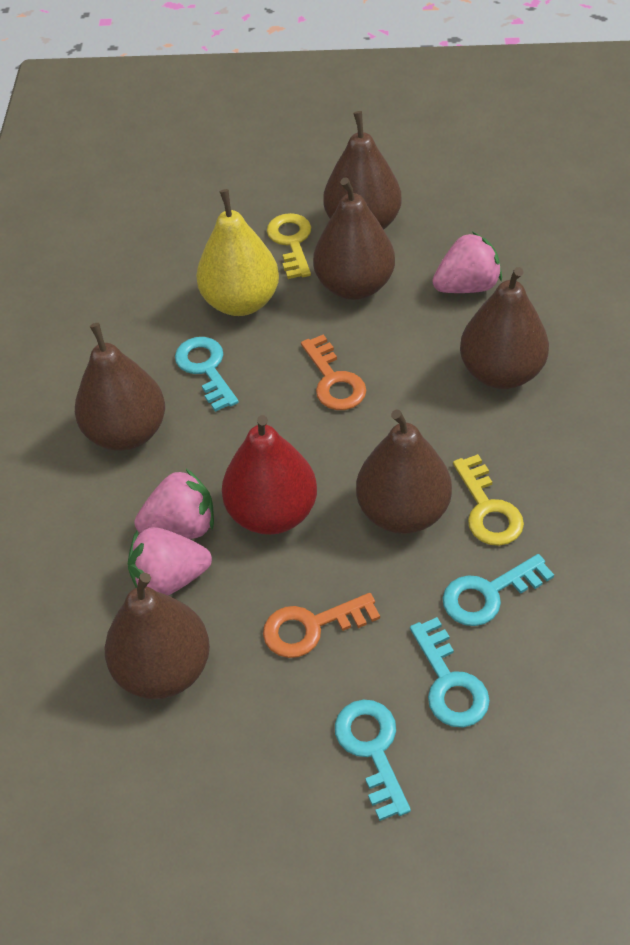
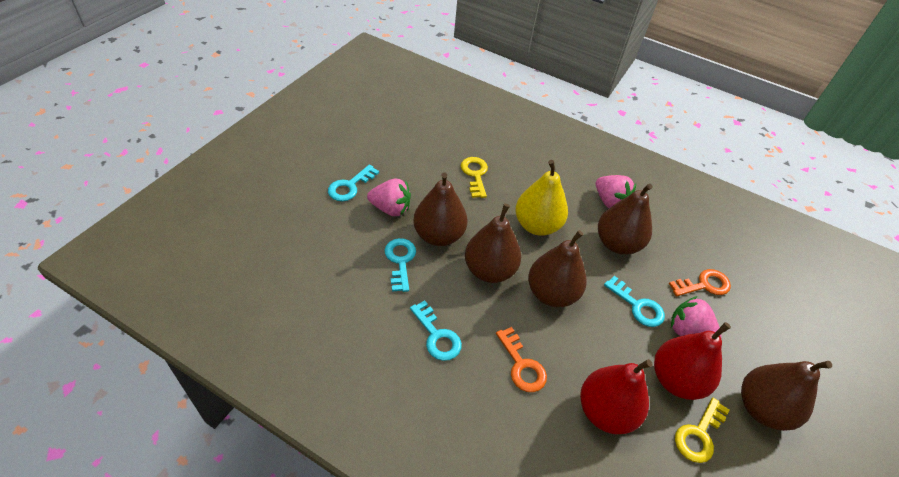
brown pear: [75,323,165,451] [105,573,210,699] [313,177,395,300] [323,111,401,230] [356,410,452,534] [460,267,549,389] = 6 -> [413,172,467,246] [465,204,521,283] [528,230,587,307] [598,183,653,255] [741,361,832,431] = 5
red pear: [222,415,317,535] = 1 -> [580,359,653,434] [654,322,731,400] = 2

